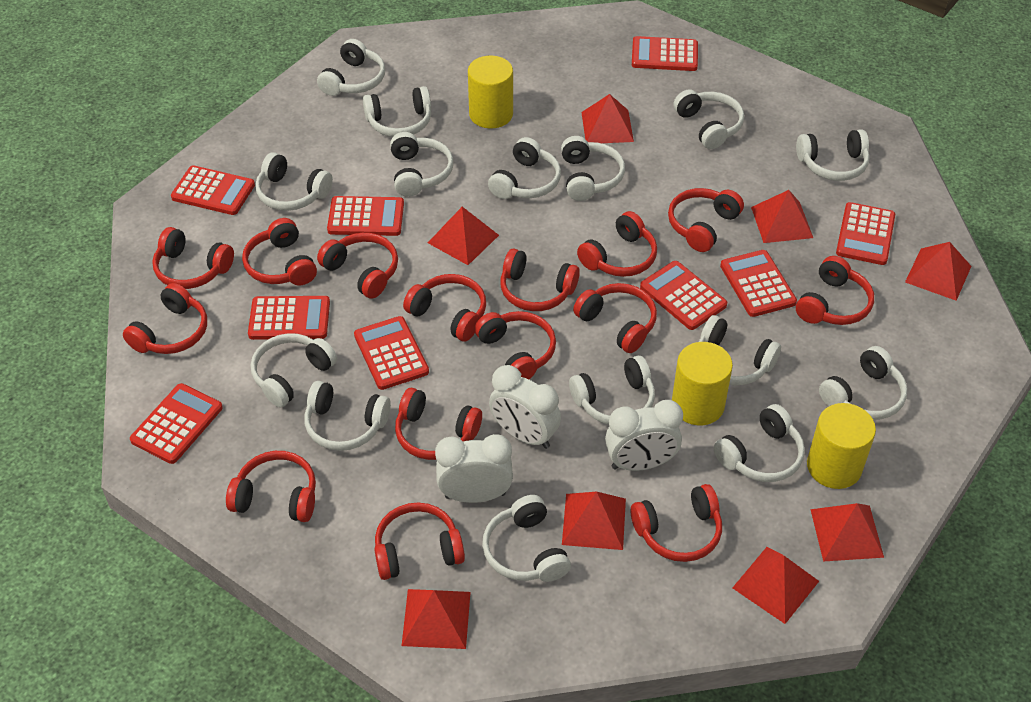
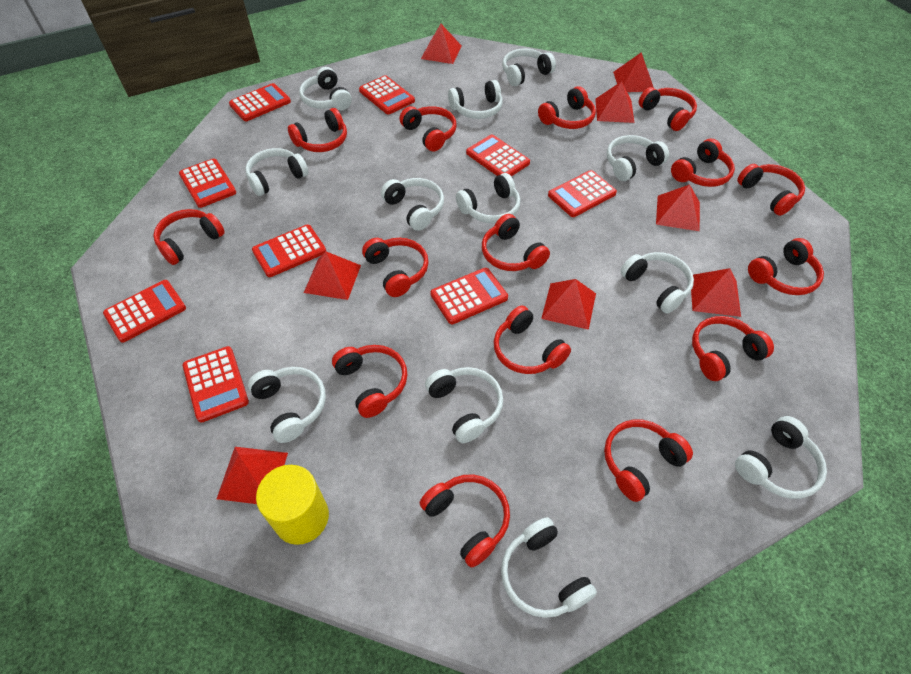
white clock: [435,434,513,503] [489,365,561,449] [605,400,683,471] = 3 -> none = 0
white headphones: [251,333,337,407] [255,152,333,211] [304,381,391,451] [317,39,385,96] [363,86,431,137] [390,132,453,197] [482,495,571,582] [488,137,561,199] [561,136,625,201] [569,355,655,425] [673,89,744,149] [699,315,781,386] [714,404,805,482] [796,129,870,181] [819,346,907,420] = 15 -> [245,148,308,196] [248,367,326,443] [299,67,352,110] [381,178,444,231] [425,367,503,443] [448,80,503,119] [456,173,520,223] [501,517,597,618] [502,49,556,86] [607,135,669,181] [620,252,694,314] [735,416,827,499] = 12
yellow cylinder: [468,56,513,128] [672,342,733,425] [807,403,876,489] = 3 -> [256,465,329,545] = 1

